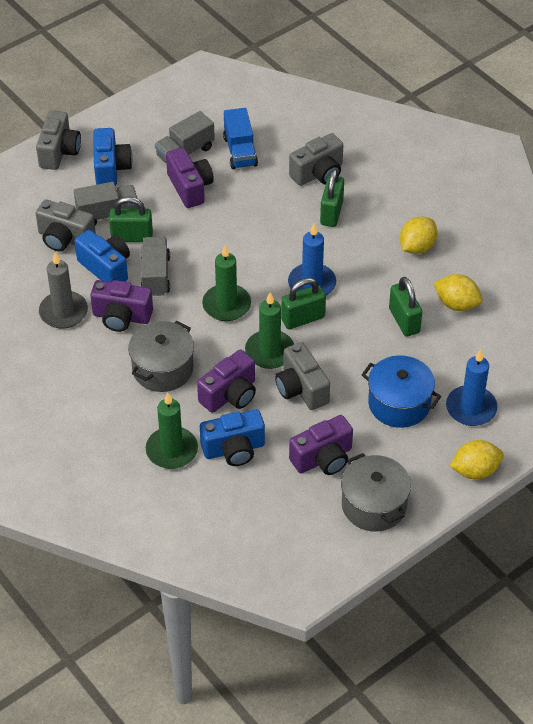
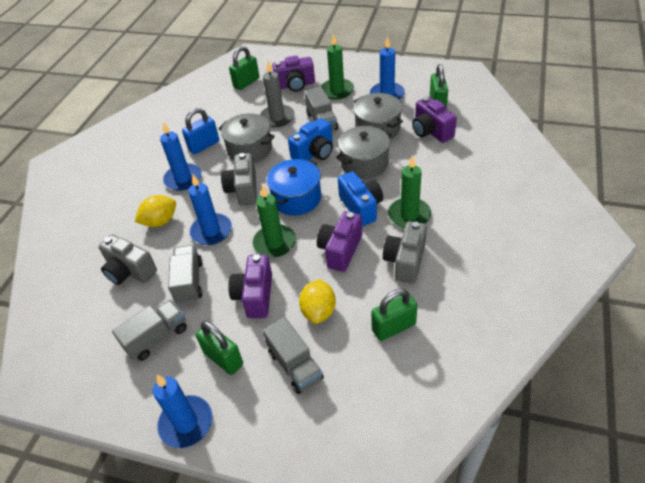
blue camera: [75,230,130,282] [93,128,133,186] [200,410,265,466] = 3 -> [288,118,333,160] [338,171,383,226] = 2
blue candle: [288,224,336,296] [446,349,497,426] = 2 -> [153,375,212,448] [160,122,202,191] [188,175,232,245] [370,37,405,100] = 4
blue padlock: none = 0 -> [182,108,219,154] = 1
blue truck: [223,108,258,169] = 1 -> none = 0
grey camera: [36,110,81,170] [36,199,96,251] [275,342,330,410] [289,133,343,186] = 4 -> [99,234,157,285] [221,153,257,205] [383,221,427,284] = 3
grey pot: [128,321,194,392] [341,453,411,532] = 2 -> [218,113,275,163] [336,126,391,179] [353,93,403,139] = 3
grey truck: [74,182,138,225] [140,237,170,296] [155,111,215,164] = 3 -> [112,300,187,361] [168,245,203,304] [263,317,324,394] [304,87,338,130] = 4
yellow lemon: [400,216,437,254] [434,274,482,311] [450,440,504,479] = 3 -> [135,195,176,227] [299,279,336,324] = 2

